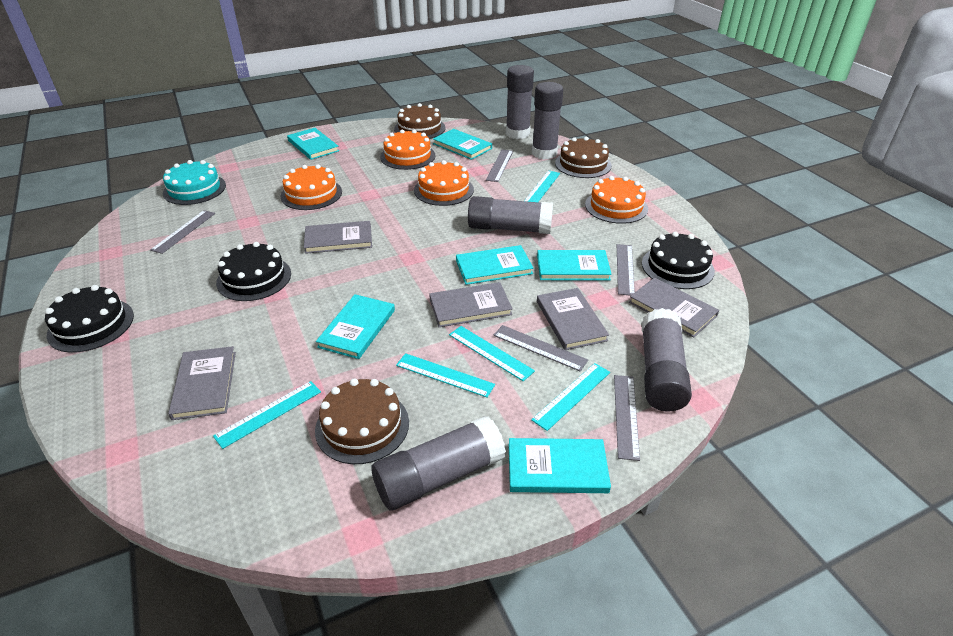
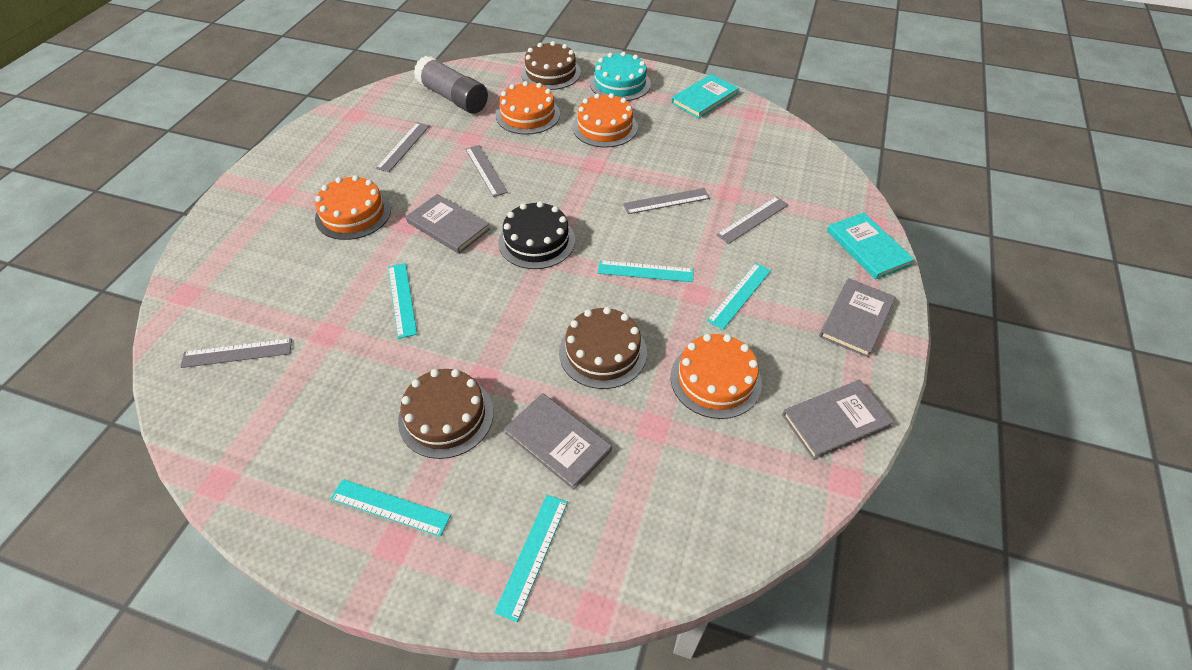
black cake: [45,285,134,353] [216,242,291,301] [642,232,715,289] = 3 -> [498,201,575,269] = 1
grey book: [168,346,236,420] [304,221,372,254] [429,282,513,327] [537,288,609,350] [629,278,719,337] = 5 -> [406,194,490,254] [504,393,612,490] [782,380,894,460] [819,278,895,358] = 4
grey glue stick: [372,416,506,510] [468,196,553,234] [506,65,534,139] [532,82,563,159] [641,308,692,412] = 5 -> [414,56,488,114] = 1
turquoise book: [287,128,339,160] [316,294,395,359] [433,129,492,160] [456,245,533,285] [509,438,611,493] [537,250,612,280] = 6 -> [671,74,739,118] [827,212,914,280] = 2

